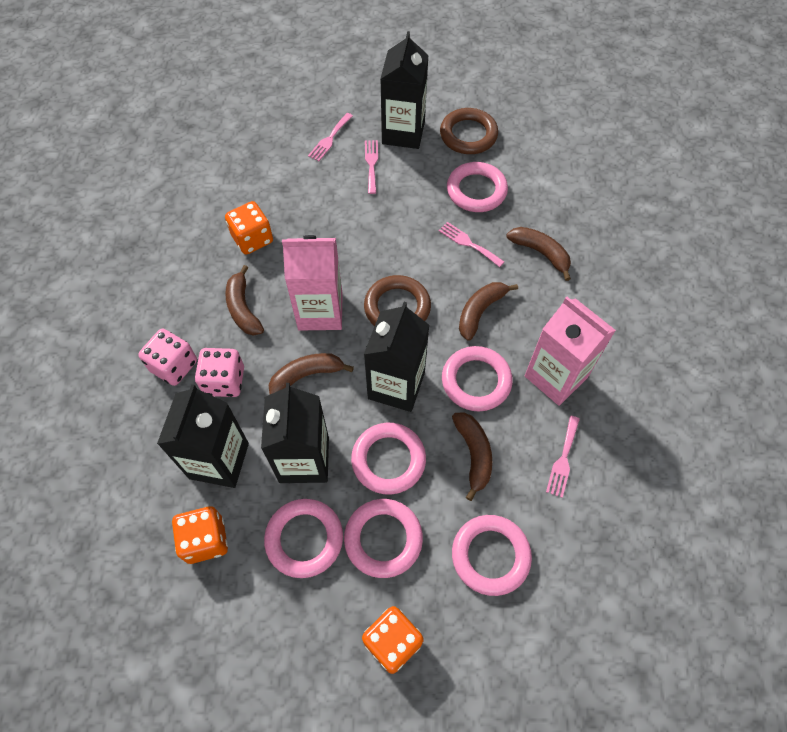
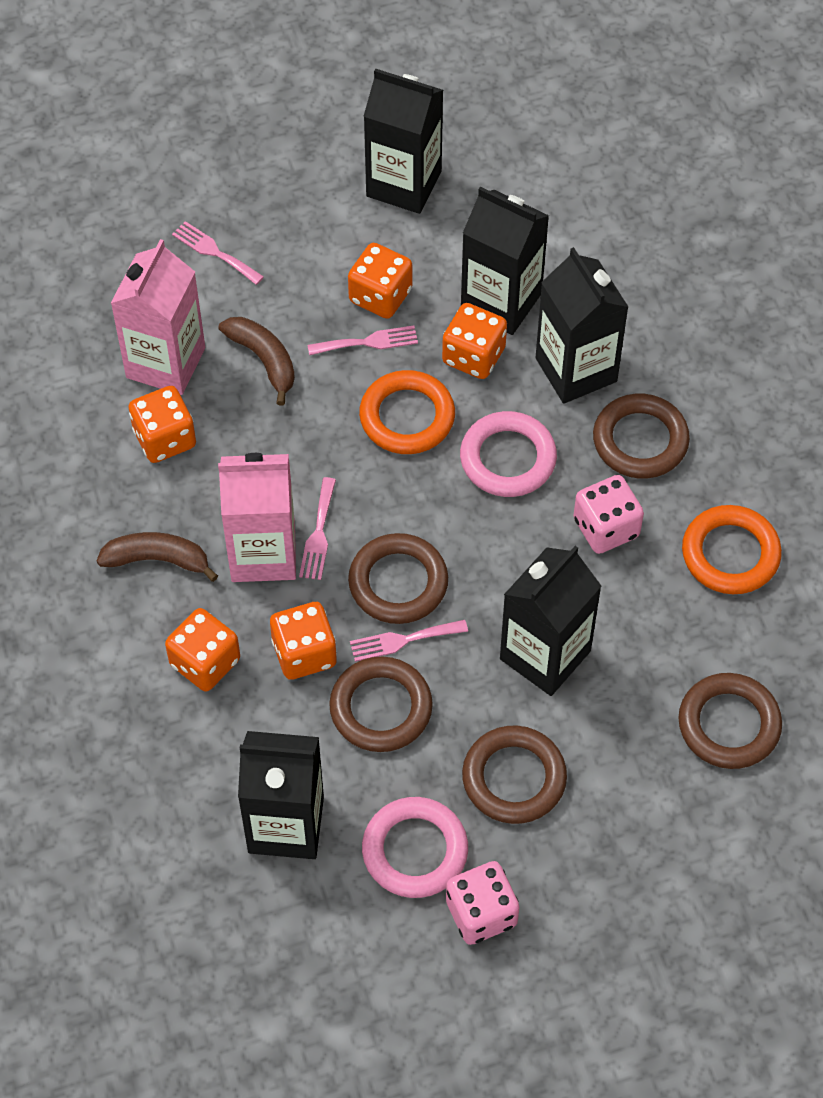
black carton: [157,384,249,488] [261,383,329,483] [364,302,429,412] [380,31,429,149] = 4 -> [238,731,324,859] [364,68,443,214] [461,187,549,335] [500,546,601,696] [535,247,628,404] = 5
brown banana: [225,265,264,336] [269,353,354,394] [452,412,492,501] [459,282,518,341] [506,227,571,281] = 5 -> [97,532,218,582] [219,317,295,406] = 2
brown ring: [364,275,431,326] [440,108,498,154] = 2 -> [329,657,433,752] [348,533,448,624] [462,726,567,824] [593,394,690,479] [678,673,782,769] = 5
orange dice: [172,506,228,564] [225,201,273,255] [362,606,424,674] = 3 -> [128,386,196,463] [165,608,240,692] [270,602,337,680] [348,243,412,319] [442,303,507,379] = 5
orange ring: none = 0 -> [359,370,455,454] [682,505,782,594] = 2
pink ring: [264,499,343,578] [344,499,423,578] [351,423,426,495] [442,346,513,411] [447,162,508,212] [452,515,532,596] = 6 -> [362,797,468,898] [460,411,557,497] = 2

